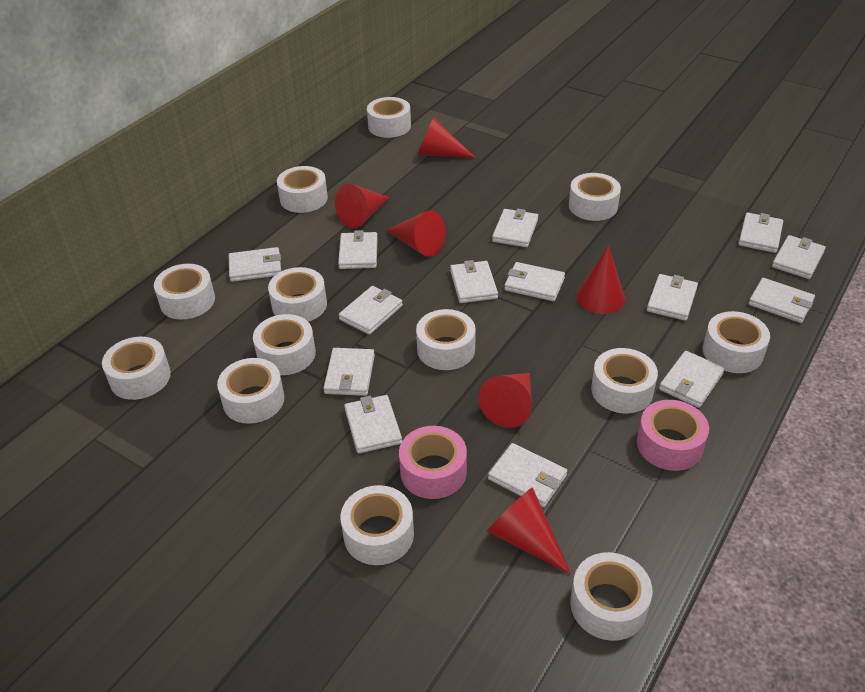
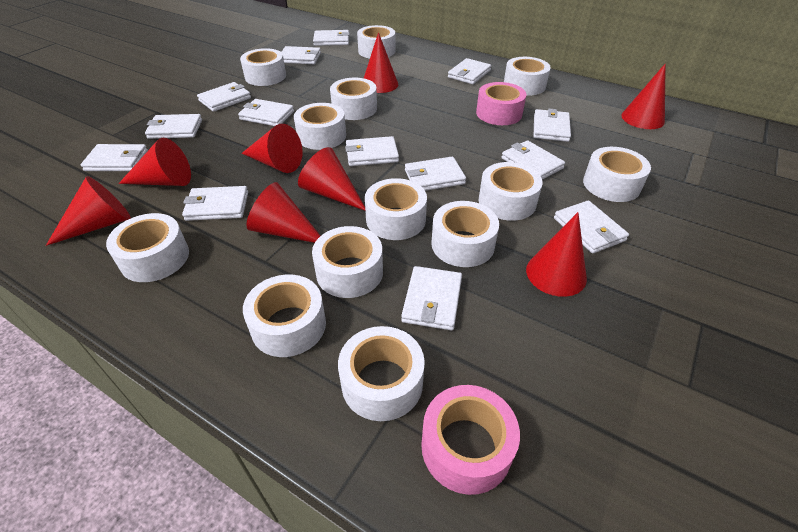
red cone: [335,184,390,228] [386,210,445,257] [418,117,476,158] [479,373,532,428] [487,487,571,575] [576,245,625,314] = 6 -> [46,176,131,246] [119,138,191,186] [242,124,302,173] [246,182,320,243] [298,147,365,211] [364,32,398,93] [526,212,587,297] [622,63,666,129] = 8

